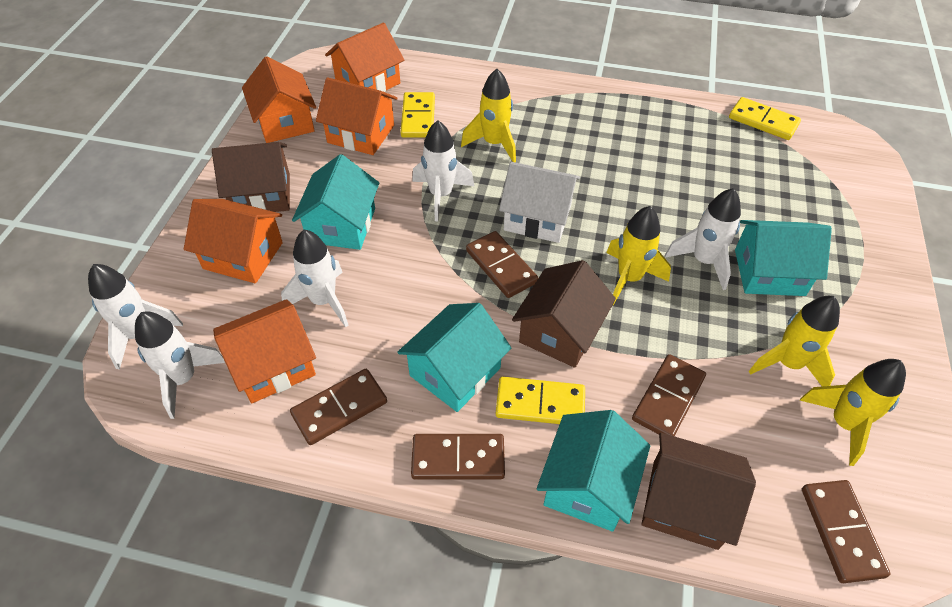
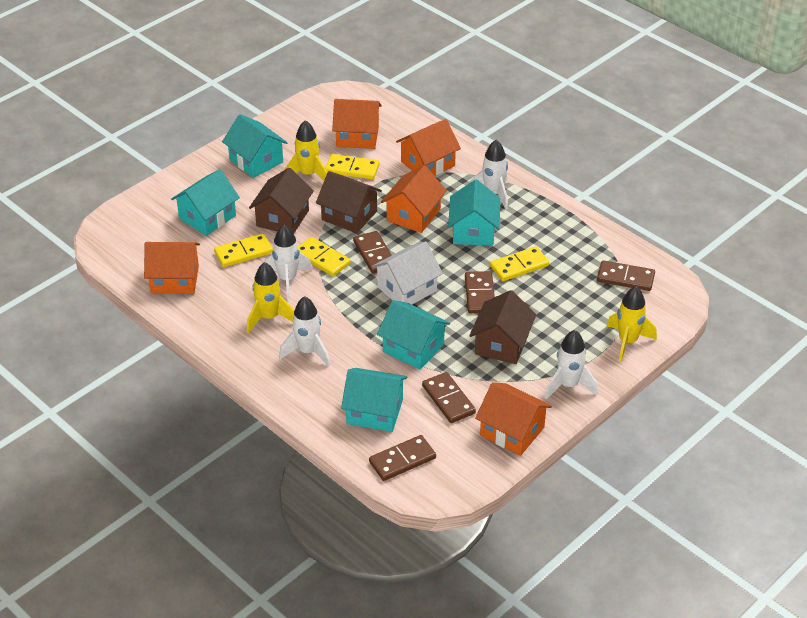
turquoise house: [292,154,379,250] [397,303,511,412] [537,410,650,532] [735,220,832,296] = 4 -> [171,169,240,236] [222,114,288,178] [341,368,407,432] [377,300,450,370] [448,179,500,246] = 5
white rocket: [88,264,183,370] [135,311,225,419] [281,230,348,327] [412,120,474,221] [665,188,741,290] = 5 -> [264,225,312,299] [279,296,330,367] [469,140,508,210] [545,330,598,399] = 4
yellow domino: [401,92,435,138] [496,377,585,424] [729,97,801,140] = 3 -> [214,233,273,267] [298,237,351,276] [325,154,379,180] [490,246,549,281] = 4
yellow rocket: [461,69,516,162] [606,206,671,305] [749,296,840,386] [800,359,906,466] = 4 -> [247,262,294,333] [285,120,327,181] [606,286,657,362] = 3

